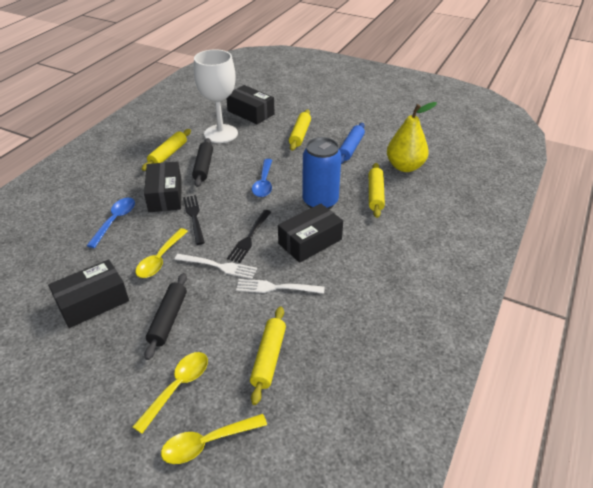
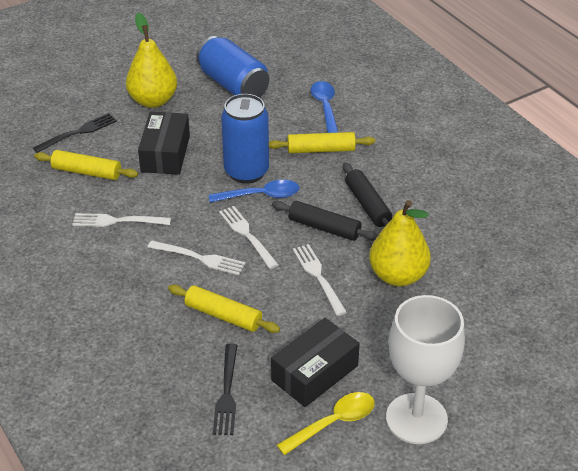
black box: [48,259,129,328] [144,161,181,212] [226,85,275,124] [278,203,343,263] = 4 -> [138,112,190,175] [271,318,360,407] = 2
blue can: [302,137,342,209] = 1 -> [196,36,269,97] [221,94,269,184] = 2
blue rolling pin: [339,123,365,164] = 1 -> none = 0
white fork: [175,254,257,279] [236,279,325,294] = 2 -> [72,213,171,227] [148,240,246,275] [219,206,279,269] [293,244,347,316] = 4
yellow pear: [387,102,437,172] = 1 -> [126,13,177,108] [369,200,431,287] = 2
yellow rolling pin: [142,129,191,171] [250,307,286,405] [289,110,311,151] [369,163,385,218] = 4 -> [34,150,138,180] [168,285,280,333] [269,132,375,153] = 3
yellow spoon: [132,352,208,434] [136,228,188,278] [161,414,267,464] = 3 -> [277,392,375,455] = 1

